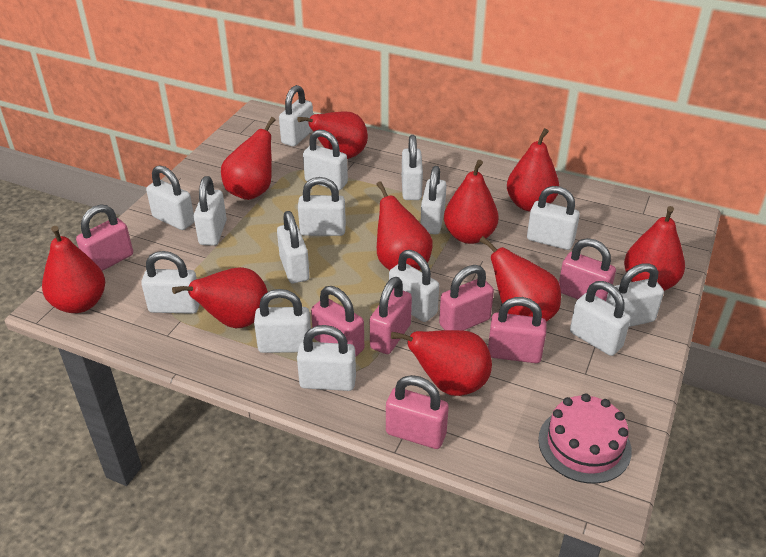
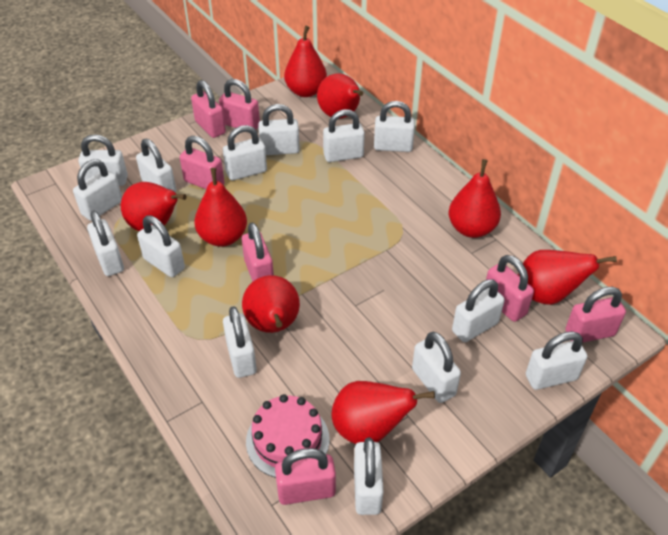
red pear: [42,226,105,313] [172,267,268,328] [221,117,276,200] [297,111,368,159] [376,181,433,270] [391,330,492,396] [444,160,498,244] [479,236,561,322] [507,128,559,211] [624,206,685,291] = 10 -> [121,182,187,231] [194,168,247,247] [242,275,300,333] [284,26,327,97] [317,73,363,119] [332,381,435,444] [449,159,501,238] [518,250,617,305] = 8
white padlock: [141,251,200,314] [146,165,194,230] [194,176,227,246] [254,289,311,353] [277,211,310,283] [279,85,313,147] [297,325,356,391] [298,177,346,236] [303,130,348,190] [389,250,439,322] [402,135,423,200] [420,166,446,234] [527,186,580,250] [570,281,631,356] [606,263,664,327] = 15 -> [73,159,122,221] [78,134,128,186] [87,211,124,276] [136,139,176,192] [137,215,185,277] [223,125,267,181] [223,306,257,378] [258,104,300,155] [323,109,365,162] [354,438,383,515] [374,101,415,152] [412,332,461,403] [452,279,505,342] [526,331,587,390] = 14

